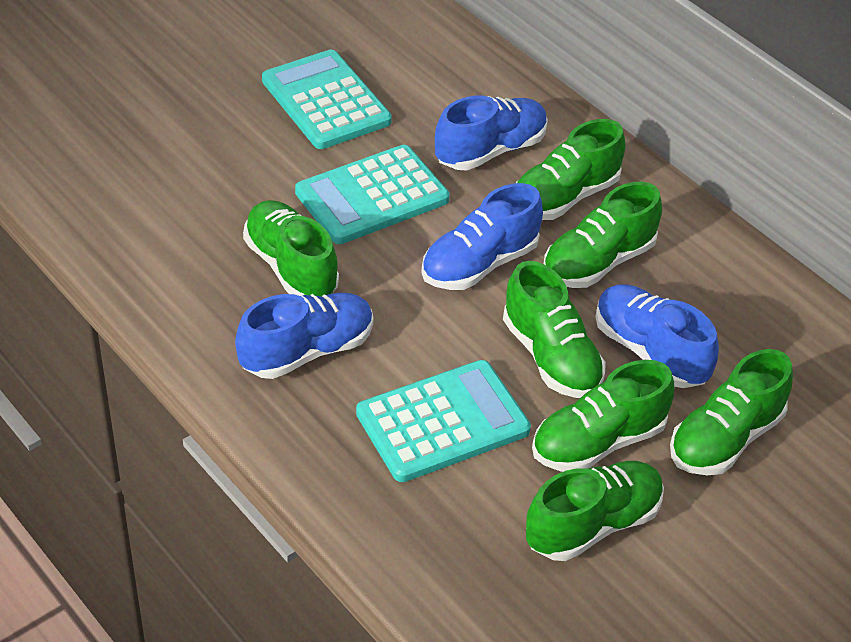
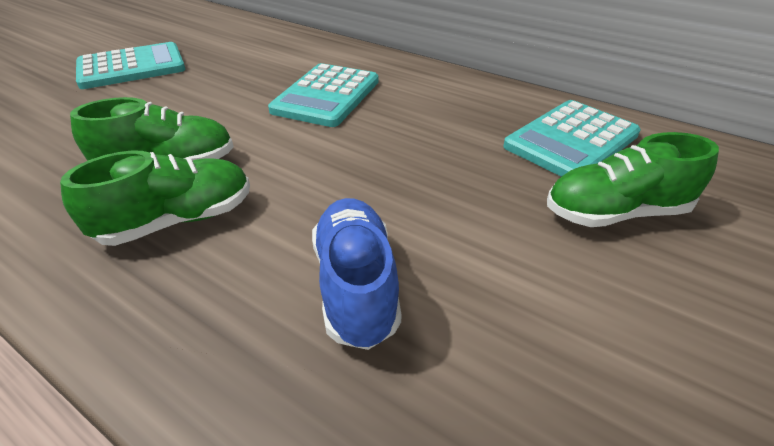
blue shoe: [235,293,373,379] [421,183,543,290] [435,96,548,170] [595,284,719,388] = 4 -> [312,198,401,350] = 1
green shoe: [243,200,339,297] [503,261,606,398] [516,119,625,220] [526,461,664,561] [532,360,674,472] [544,182,662,288] [670,349,793,476] = 7 -> [60,151,250,246] [70,97,234,161] [547,132,719,227] = 3

